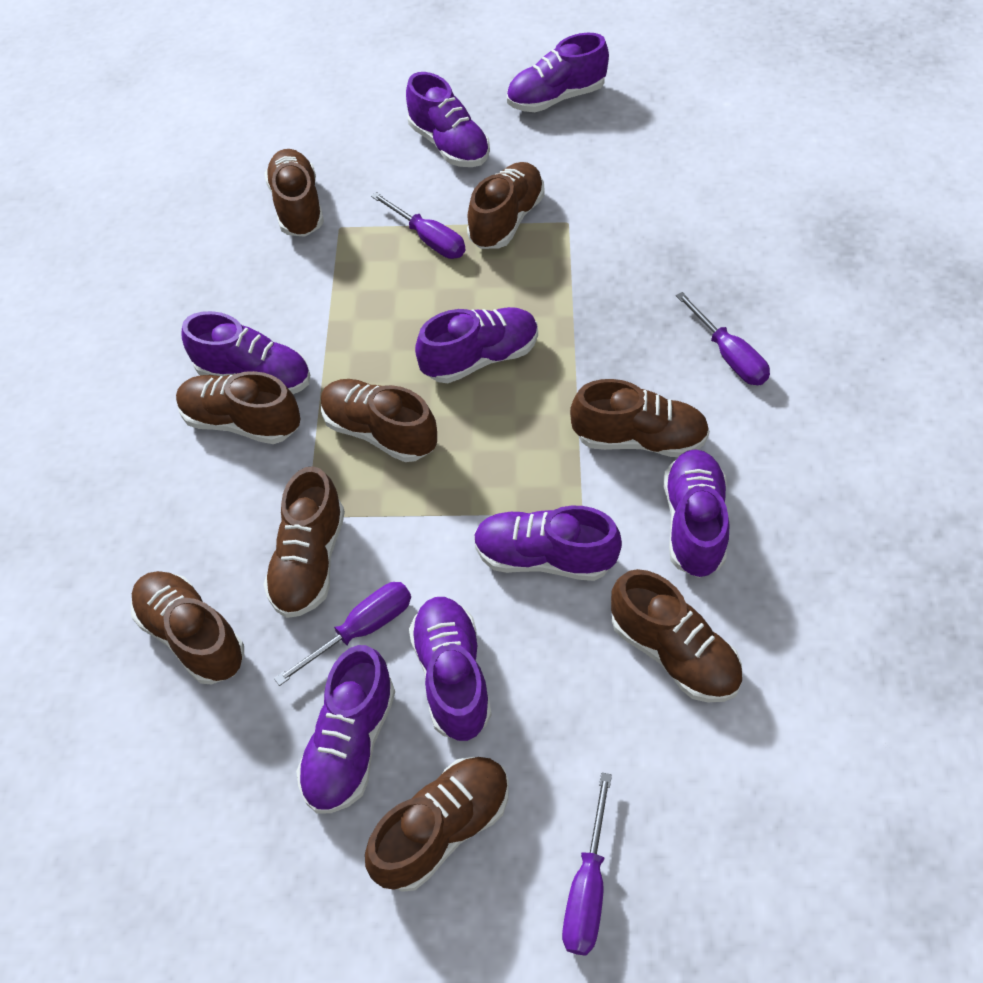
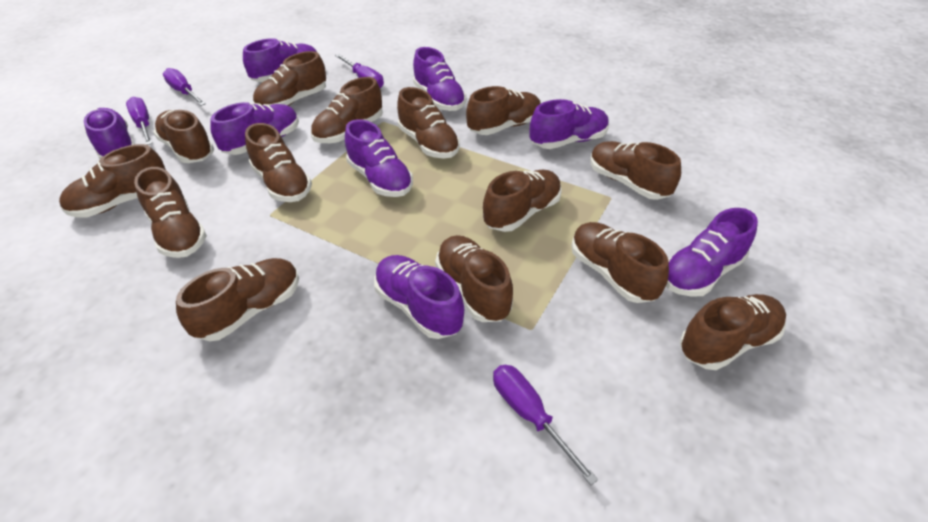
brown shoe: [131,571,244,684] [176,371,300,444] [264,466,345,618] [265,149,324,237] [321,379,437,462] [365,757,509,892] [467,162,545,249] [570,379,710,457] [611,569,742,702] = 9 -> [59,144,166,218] [134,167,207,258] [153,110,214,163] [176,258,299,341] [245,123,312,202] [253,51,326,106] [311,77,383,143] [397,87,460,158] [435,235,513,322] [466,86,541,135] [483,170,562,232] [571,222,669,303] [590,141,681,200] [680,294,786,370] = 14

